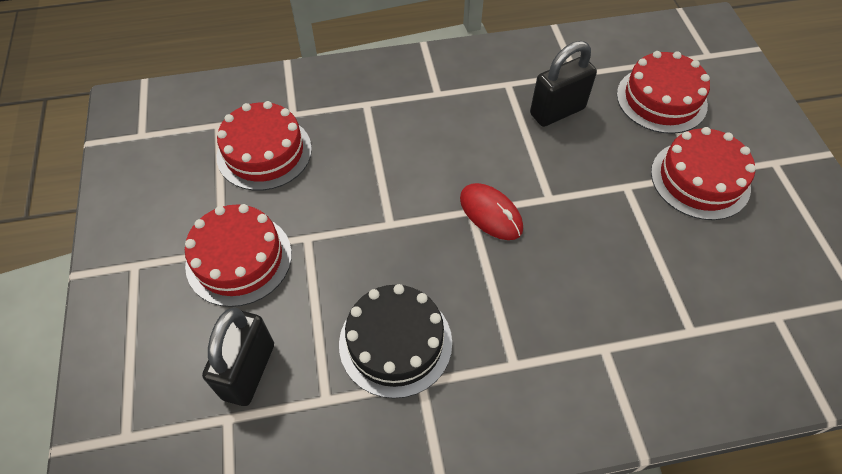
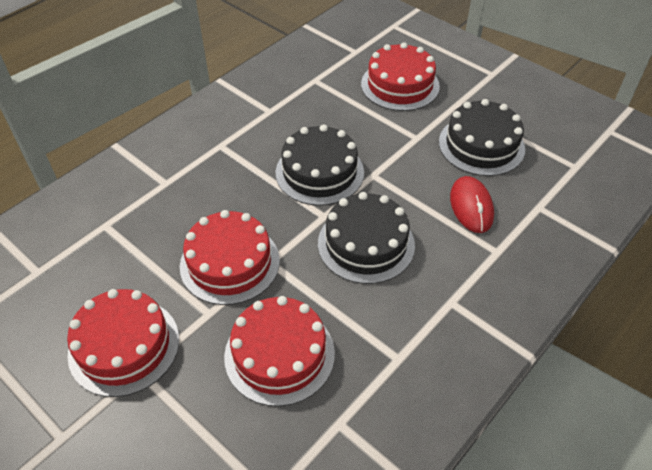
black cake: [339,284,452,398] = 1 -> [275,124,364,206] [318,192,415,284] [439,99,525,176] = 3
black padlock: [202,307,274,406] [530,41,597,127] = 2 -> none = 0

